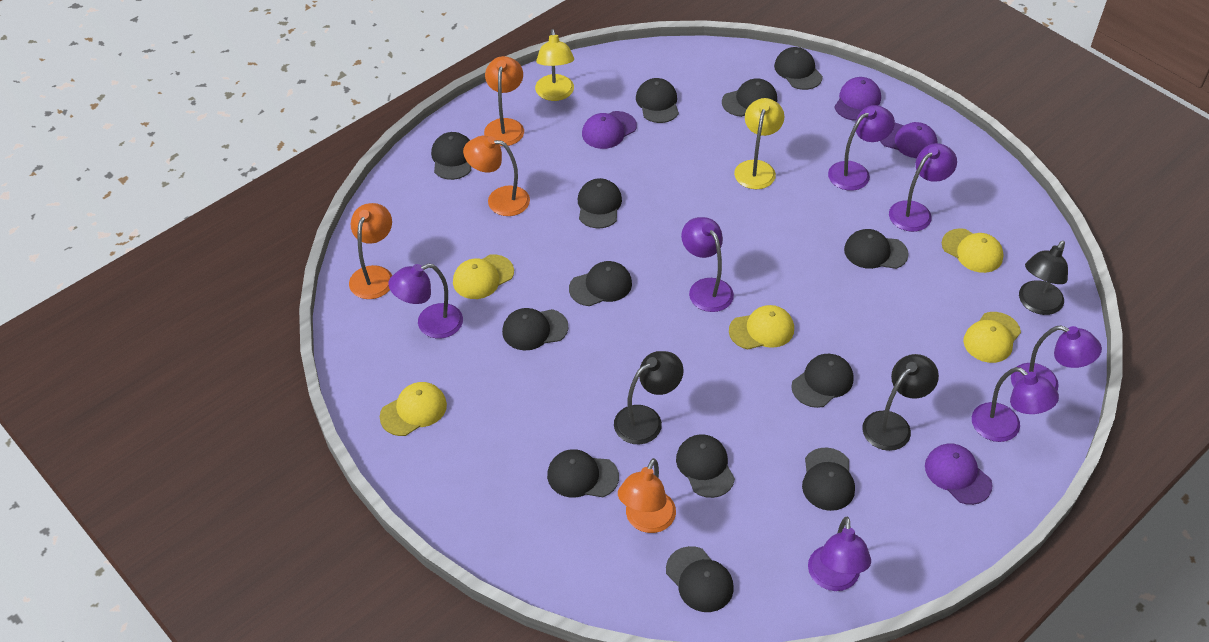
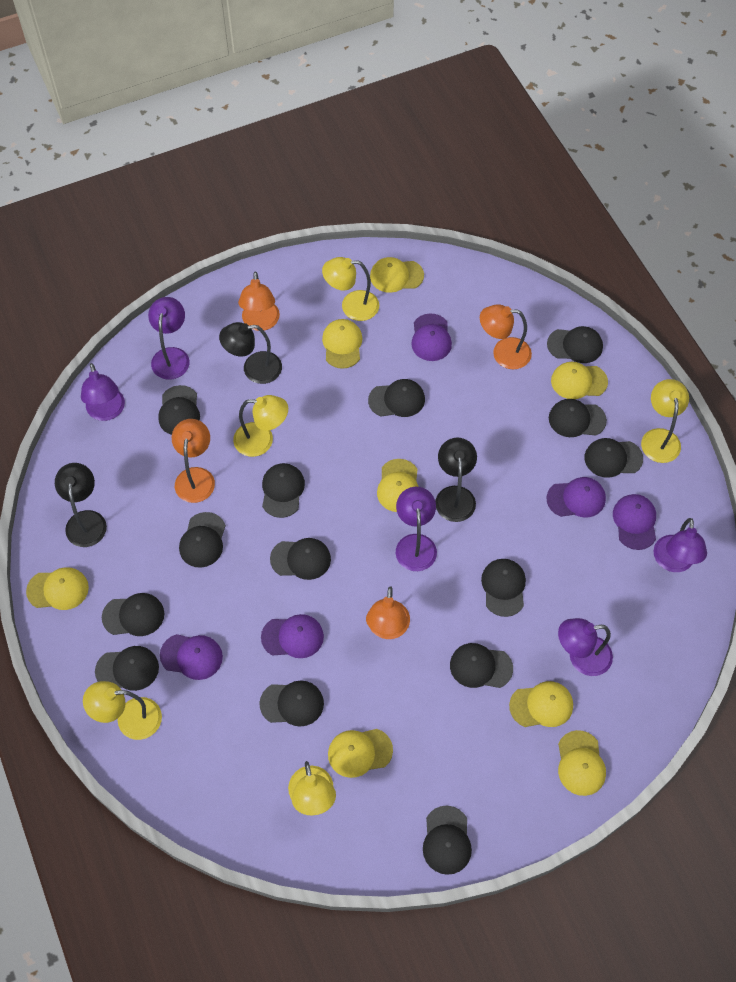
black cap: [431,132,471,180] [502,308,568,351] [547,449,619,498] [569,261,632,306] [578,178,622,229] [636,78,679,123] [666,546,734,612] [676,434,735,498] [722,78,777,117] [774,47,823,90] [791,354,854,408] [802,447,855,511] [844,229,909,269] = 13 -> [95,646,159,691] [102,593,164,636] [158,385,200,435] [179,512,226,568] [259,681,324,727] [262,463,305,518] [270,538,331,580] [368,379,425,417] [423,806,472,875] [450,643,513,688] [481,559,526,617] [547,326,603,363] [549,399,607,437] [585,438,643,478] = 14
purple cap: [582,111,637,149] [834,77,881,121] [880,122,938,158] [925,443,992,505] = 4 -> [160,634,223,680] [261,614,324,658] [411,313,452,361] [547,477,606,517] [613,494,656,550] = 5
purple lamp: [389,263,463,339] [681,217,734,312] [808,517,871,591] [828,105,895,191] [889,143,957,232] [972,367,1059,442] [1011,326,1102,390] = 7 -> [81,363,125,421] [148,297,190,380] [396,487,437,571] [558,618,613,676] [654,518,707,572] = 5
yellow cap: [380,382,447,436] [453,254,514,299] [729,305,794,350] [942,228,1004,273] [963,312,1021,363] = 5 -> [26,567,89,610] [322,319,363,369] [328,729,393,778] [370,257,424,293] [377,459,419,512] [509,681,573,727] [551,362,608,399] [558,730,606,796] = 8
yellow lamp: [535,29,574,101] [734,98,784,189] = 2 -> [83,681,162,740] [233,395,288,457] [288,761,336,815] [322,257,379,321] [641,379,689,463] = 5

